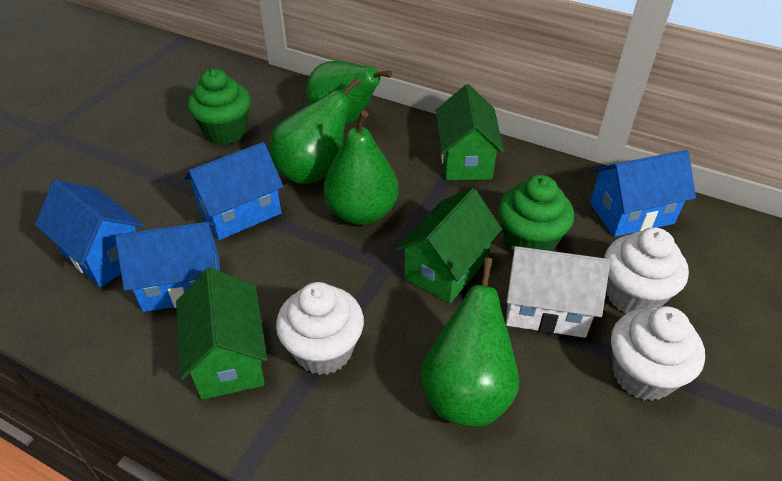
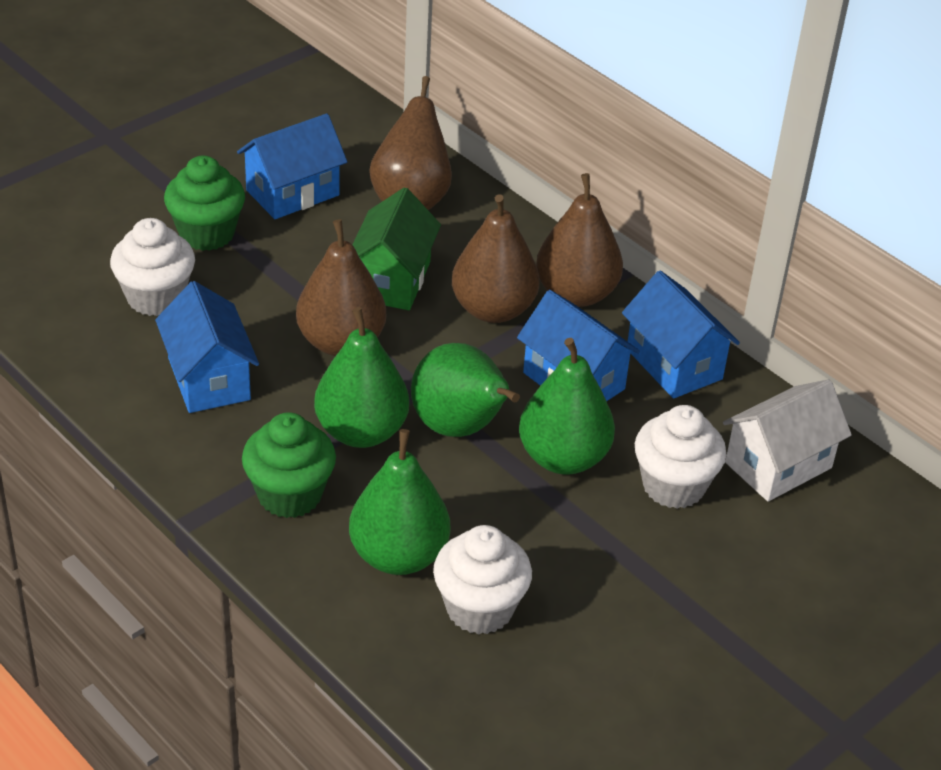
brown pear: none = 0 -> [296,219,386,356] [369,76,452,210] [452,194,539,323] [536,173,623,307] = 4
green house: [176,268,267,400] [396,188,502,303] [436,84,504,180] = 3 -> [352,187,441,310] = 1

